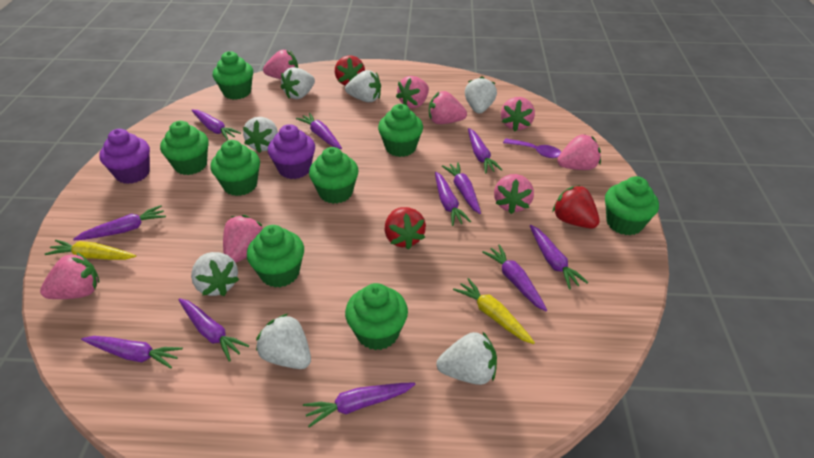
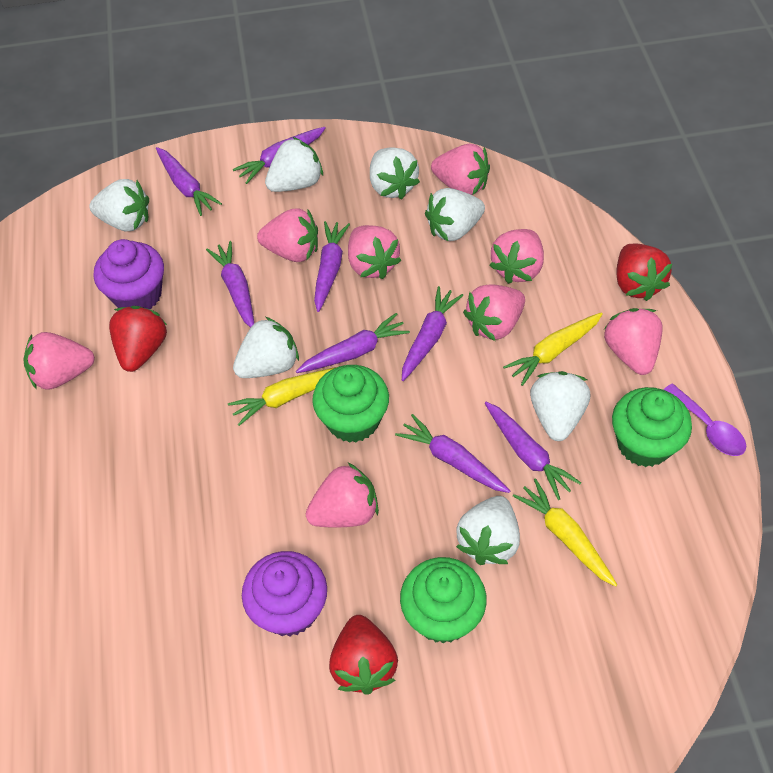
green cupcake: [160,121,209,175] [211,140,260,196] [213,51,253,100] [247,225,304,288] [309,147,359,204] [345,283,408,350] [378,104,423,157] [605,176,659,235] = 8 -> [312,365,389,443] [400,557,487,644] [612,387,692,467] = 3
purple carrot: [73,205,166,240] [81,336,183,368] [178,298,249,362] [191,110,241,141] [296,113,342,149] [303,383,415,427] [435,172,471,226] [442,162,481,214] [468,128,502,173] [482,244,547,311] [530,225,588,289] = 11 -> [156,147,222,216] [206,241,254,328] [233,127,326,184] [296,313,410,373] [314,221,350,312] [395,414,510,493] [402,286,463,381] [485,402,581,500] = 8
yellow carrot: [45,240,136,260] [453,278,535,344] = 2 -> [228,367,337,426] [503,312,603,386] [513,478,617,587] = 3

